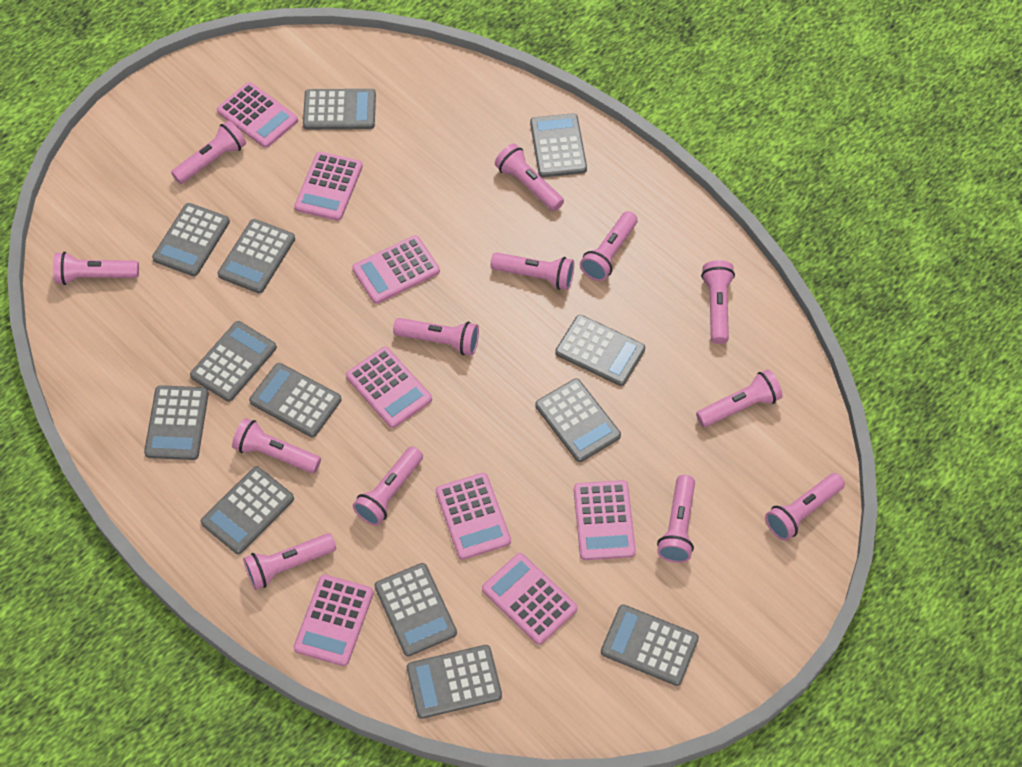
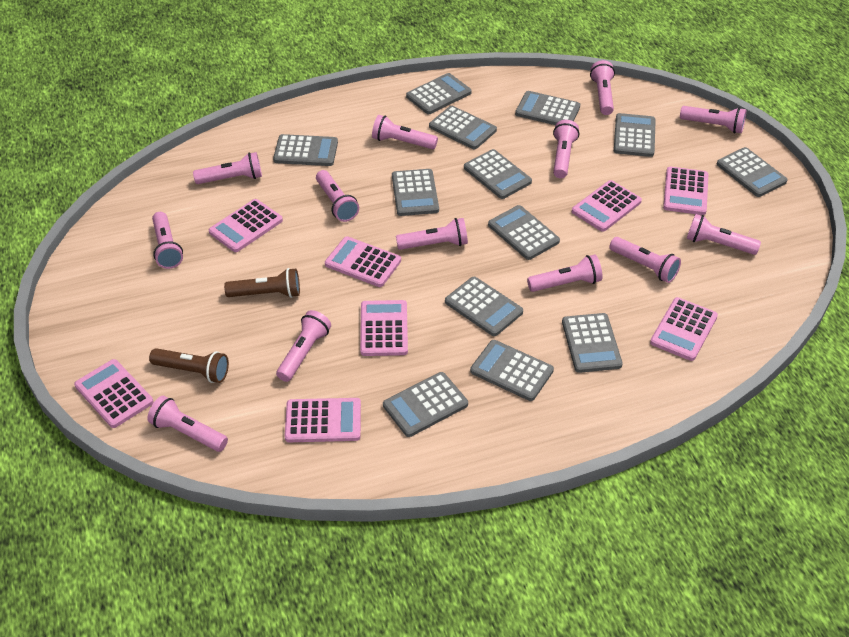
brown flashlight: none = 0 -> [149,348,229,383] [224,268,300,298] = 2

